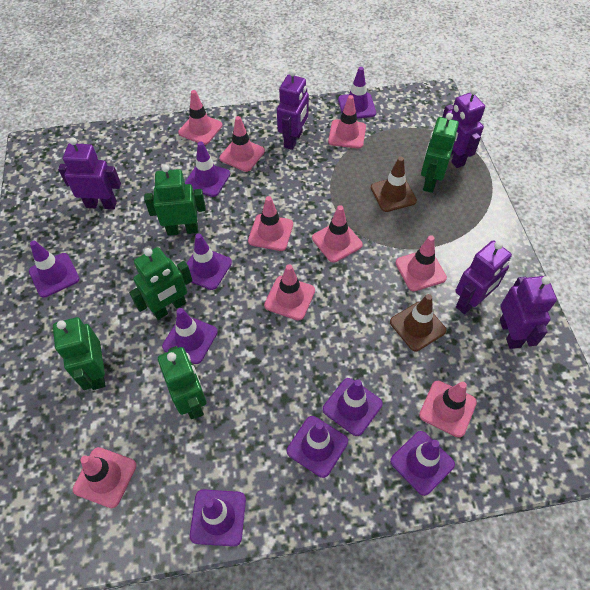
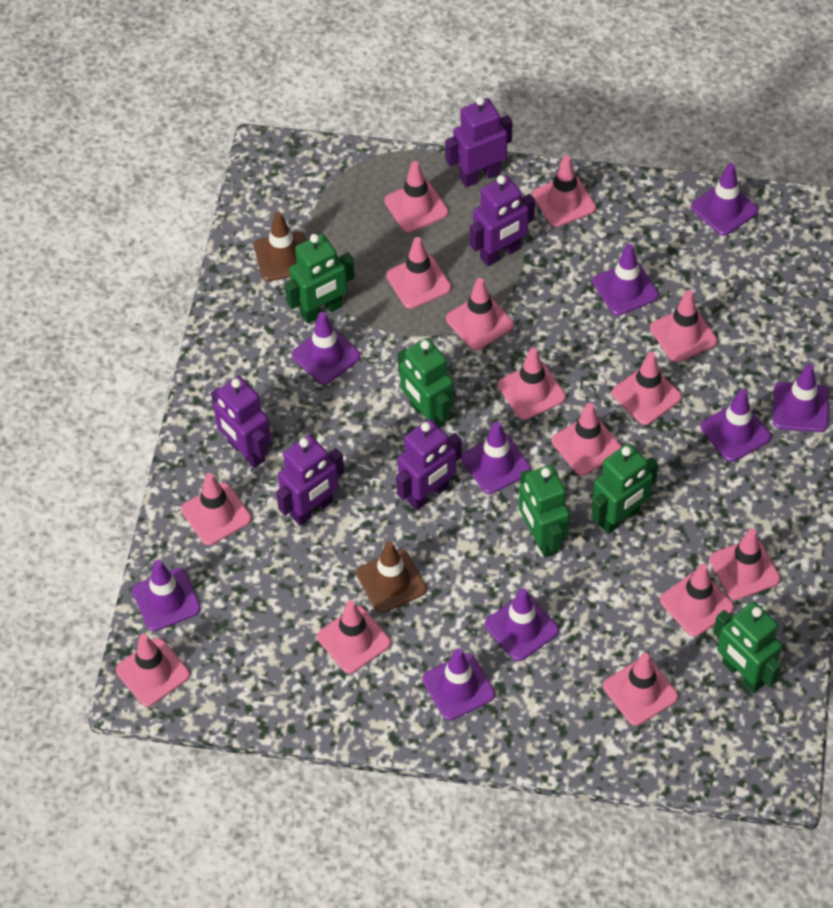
pink traffic cone: [73,447,137,508] [178,90,223,145] [219,116,265,172] [248,196,293,251] [264,264,315,321] [312,205,363,263] [328,95,366,149] [396,235,447,291] [419,381,477,438] = 9 -> [116,634,190,707] [181,473,251,545] [317,601,391,674] [385,161,448,233] [386,237,451,309] [446,278,514,350] [498,348,566,420] [532,156,596,227] [552,403,622,476] [603,653,678,726] [612,352,682,425] [650,290,717,362] [660,563,734,637] [709,529,780,600] = 14

